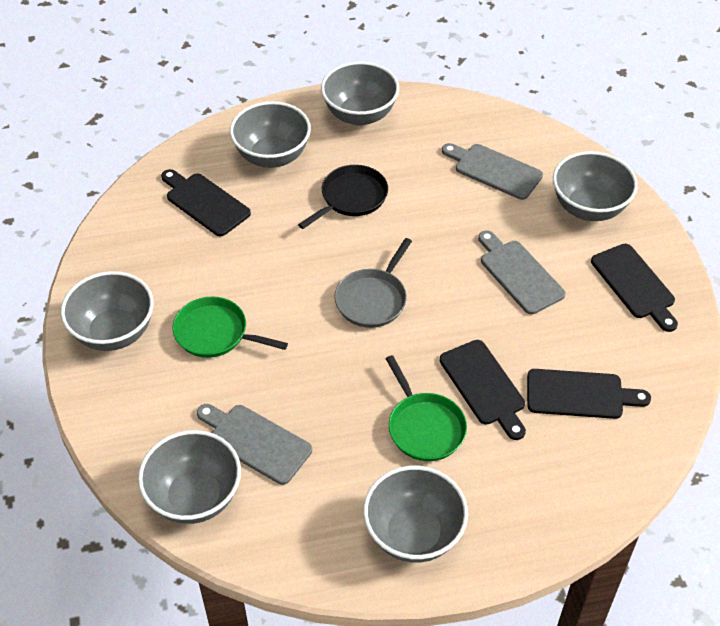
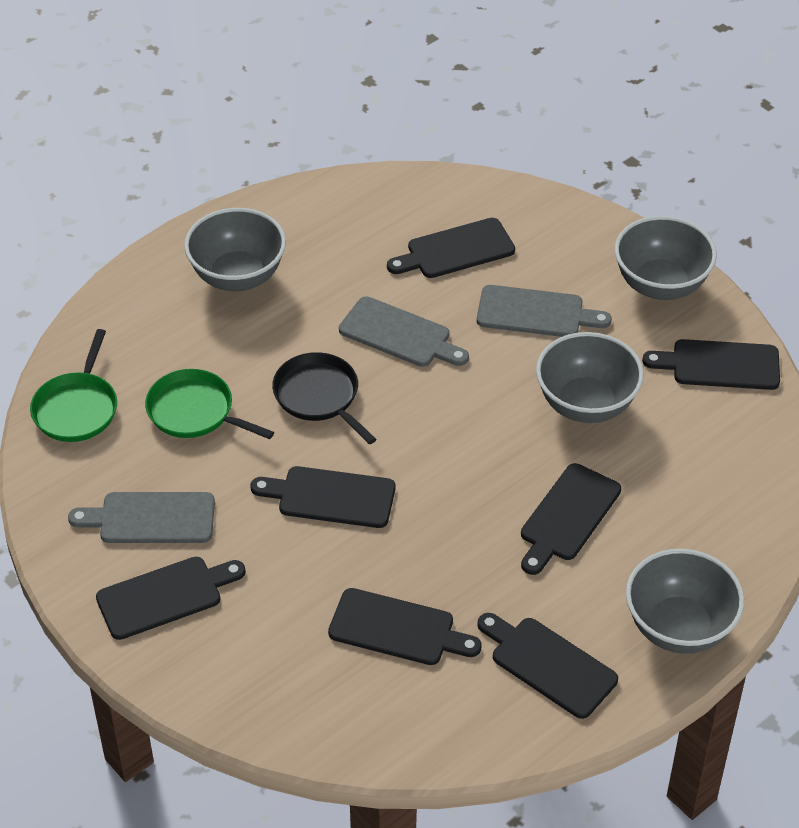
black cutting board: [161,169,251,237] [440,340,526,440] [527,369,651,419] [591,244,678,332] = 4 -> [96,557,246,640] [250,466,396,528] [328,588,482,665] [387,218,515,278] [477,613,618,719] [521,463,621,575] [642,339,780,390] = 7
grey bowl: [61,271,154,351] [138,430,241,524] [230,101,311,168] [321,61,399,125] [363,466,468,563] [553,151,638,221] = 6 -> [184,208,286,291] [536,332,644,423] [615,216,717,300] [626,549,744,654] = 4
grey pan: [335,238,412,328] = 1 -> none = 0

